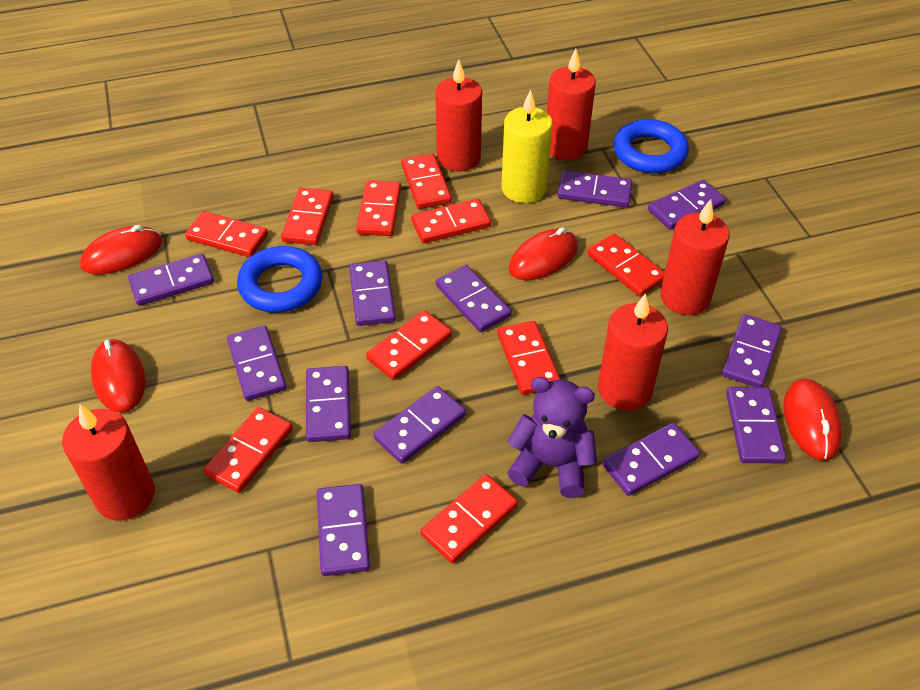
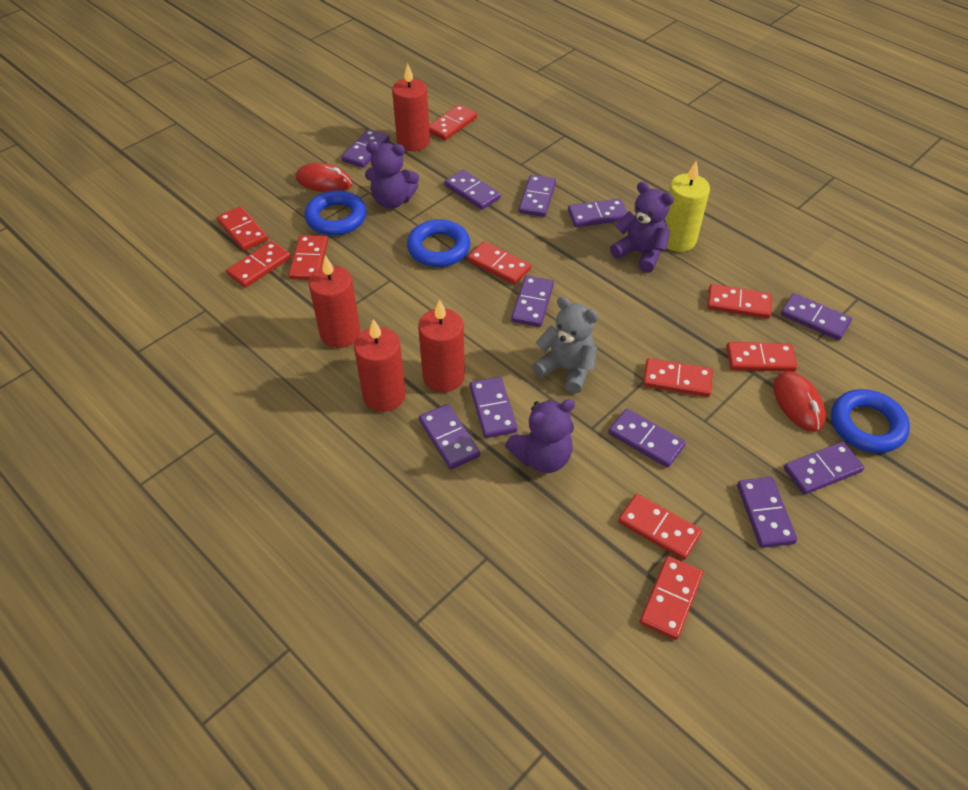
blue ring: [237,246,323,313] [614,119,689,173] = 2 -> [305,190,366,236] [407,219,470,267] [831,389,910,453] = 3
grey teddy bear: none = 0 -> [532,297,599,393] = 1
purple domino: [128,254,214,306] [227,326,287,401] [306,366,351,442] [317,484,370,576] [349,260,396,326] [374,386,466,464] [436,265,512,332] [557,171,632,207] [602,423,700,496] [648,180,726,230] [721,314,782,387] [726,387,786,463] = 12 -> [341,129,390,168] [419,404,480,469] [444,170,501,210] [470,377,518,438] [511,275,554,327] [519,175,556,217] [568,199,627,227] [608,409,686,467] [737,477,797,548] [781,293,852,340] [784,442,864,495] = 11
purple teddy bear: [507,377,597,498] = 1 -> [365,142,419,209] [505,399,575,473] [610,182,674,273] = 3
red candle: [62,405,155,521] [435,59,482,171] [547,49,596,160] [598,293,668,411] [660,199,730,315] = 5 -> [309,255,361,348] [354,319,406,412] [392,63,430,151] [418,299,465,392] = 4
red mouse: [80,225,162,275] [91,339,146,413] [509,227,578,280] [784,379,842,461] = 4 -> [296,163,352,192] [773,371,826,432] = 2

